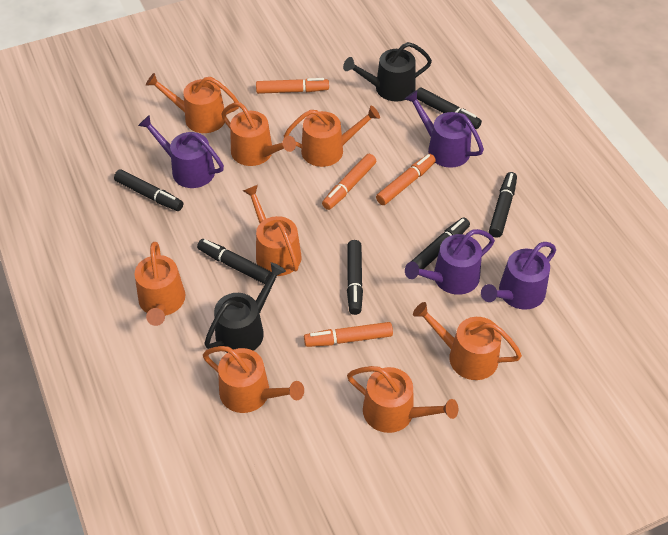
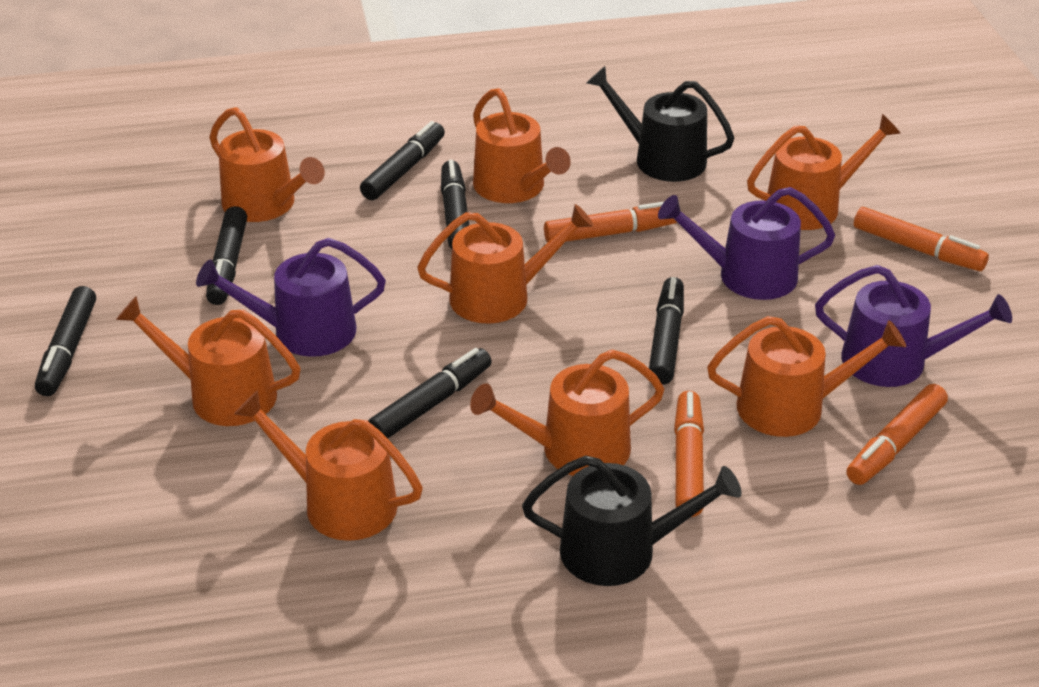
purple watering can: [138,115,224,188] [405,90,484,168] [405,229,495,295] [481,242,556,310] = 4 -> [196,238,386,357] [658,187,835,300] [815,265,1012,387] = 3

